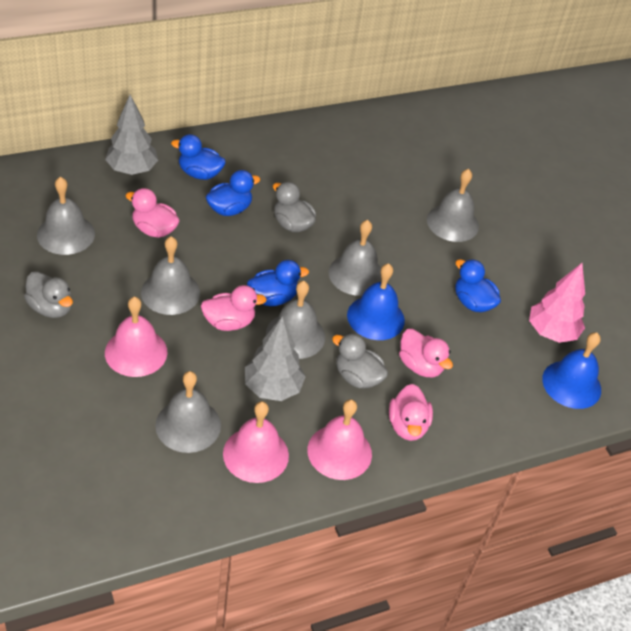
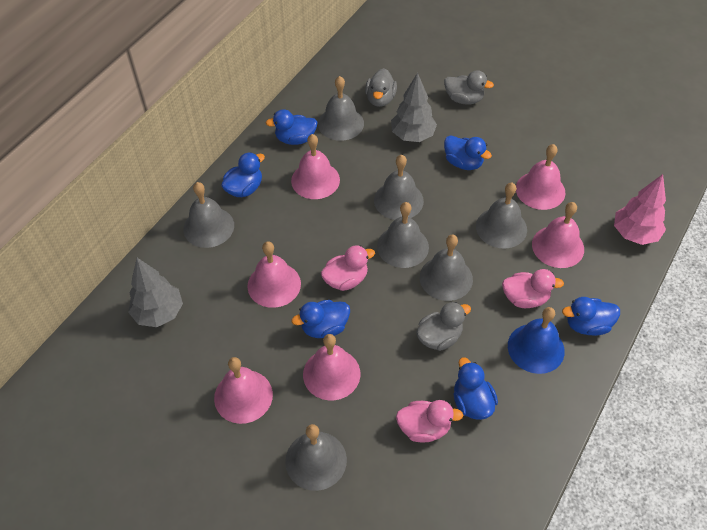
blue bell: [347,263,405,340] [542,332,601,409] = 2 -> [508,307,565,374] = 1
blue duck: [171,134,226,180] [206,170,260,216] [247,260,309,306] [455,259,501,312] = 4 -> [221,152,265,197] [266,109,318,145] [292,300,350,338] [444,135,492,170] [454,358,498,420] [562,297,620,336] = 6
grey bell: [37,177,95,255] [141,236,200,315] [155,371,221,453] [266,281,325,359] [329,220,382,296] [427,169,479,242] = 6 -> [183,182,234,248] [285,424,347,491] [318,76,364,141] [374,155,424,220] [377,202,429,268] [420,235,473,301] [476,183,527,249] = 7
pink bell: [105,297,168,377] [223,401,289,483] [307,399,372,480] = 3 -> [214,357,273,424] [247,241,301,308] [291,134,340,199] [303,334,360,400] [516,144,566,210] [532,202,584,268] = 6
pink duck: [126,188,180,238] [201,285,267,331] [389,384,433,441] [399,329,453,377] = 4 -> [321,246,375,291] [396,400,463,442] [502,269,564,308] = 3

